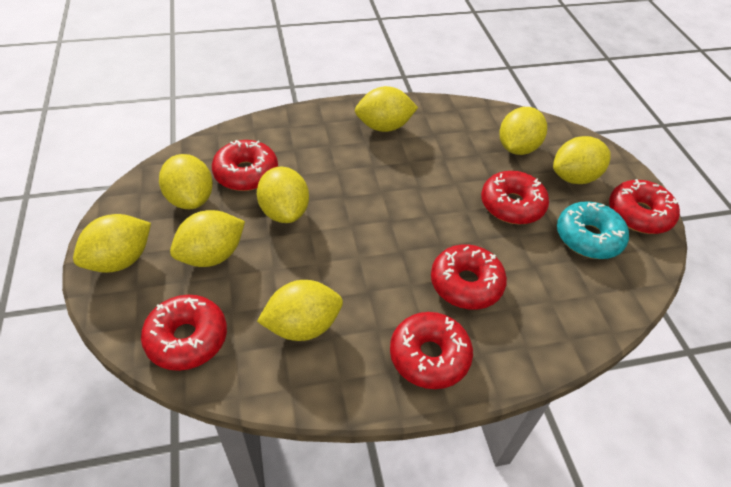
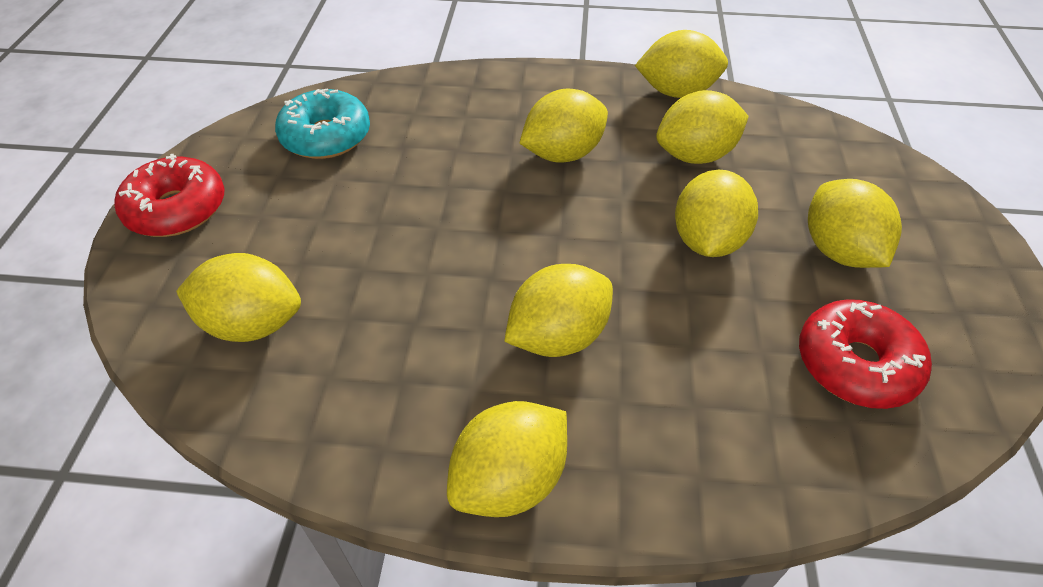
red donut: [141,295,227,371] [212,140,278,191] [390,312,473,389] [431,244,507,310] [481,171,549,225] [609,179,680,234] = 6 -> [114,154,224,237] [799,299,932,409] = 2

